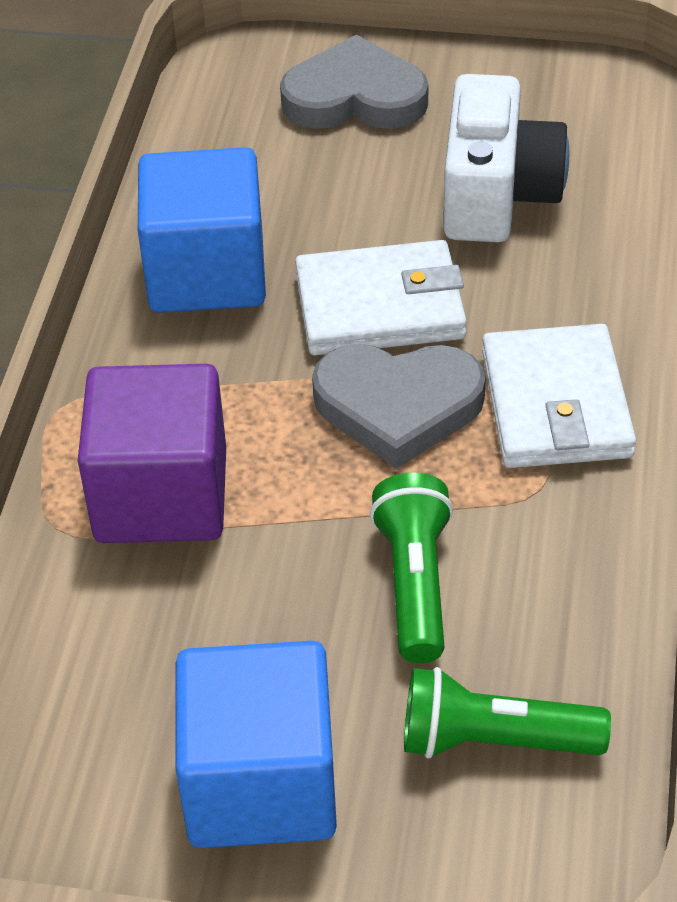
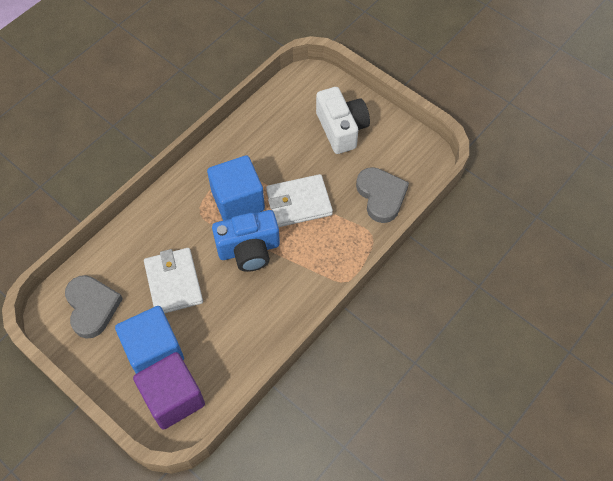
blue camera: none = 0 -> [212,210,280,272] = 1
green flashlight: [370,473,453,663] [404,667,611,758] = 2 -> none = 0

